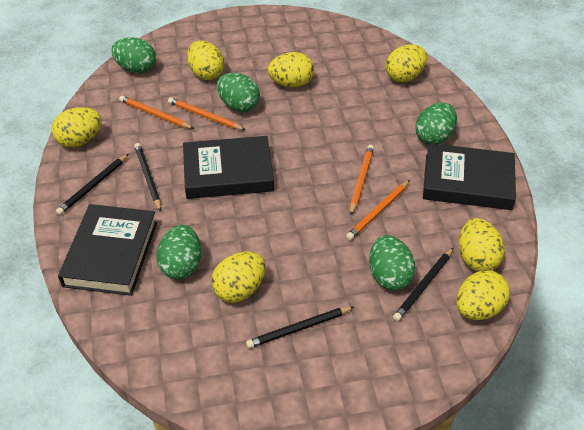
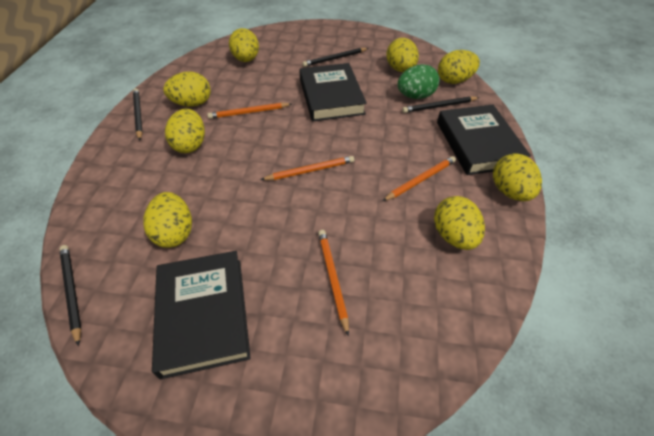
green egg: [111,37,156,73] [157,225,201,279] [217,73,260,112] [369,235,416,290] [415,102,457,145] = 5 -> [398,64,440,99] = 1
yellow egg: [52,107,102,148] [187,40,224,80] [211,251,265,303] [268,52,314,88] [386,44,427,82] [456,270,510,320] [459,218,505,272] = 7 -> [143,192,192,248] [164,71,210,107] [165,109,205,153] [229,28,259,62] [386,38,419,72] [434,196,485,250] [438,50,480,84] [493,154,542,201] = 8

